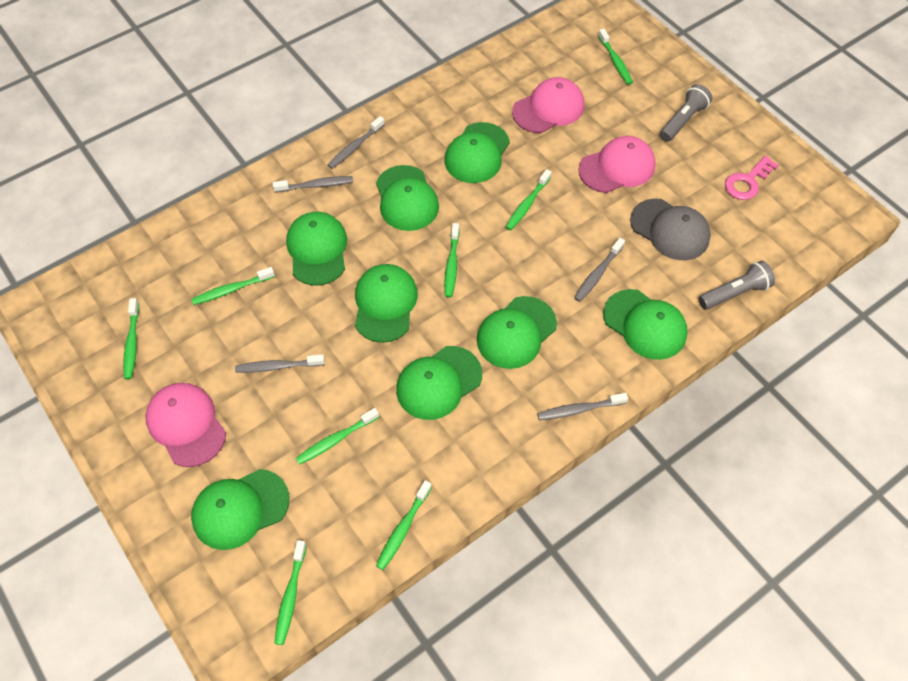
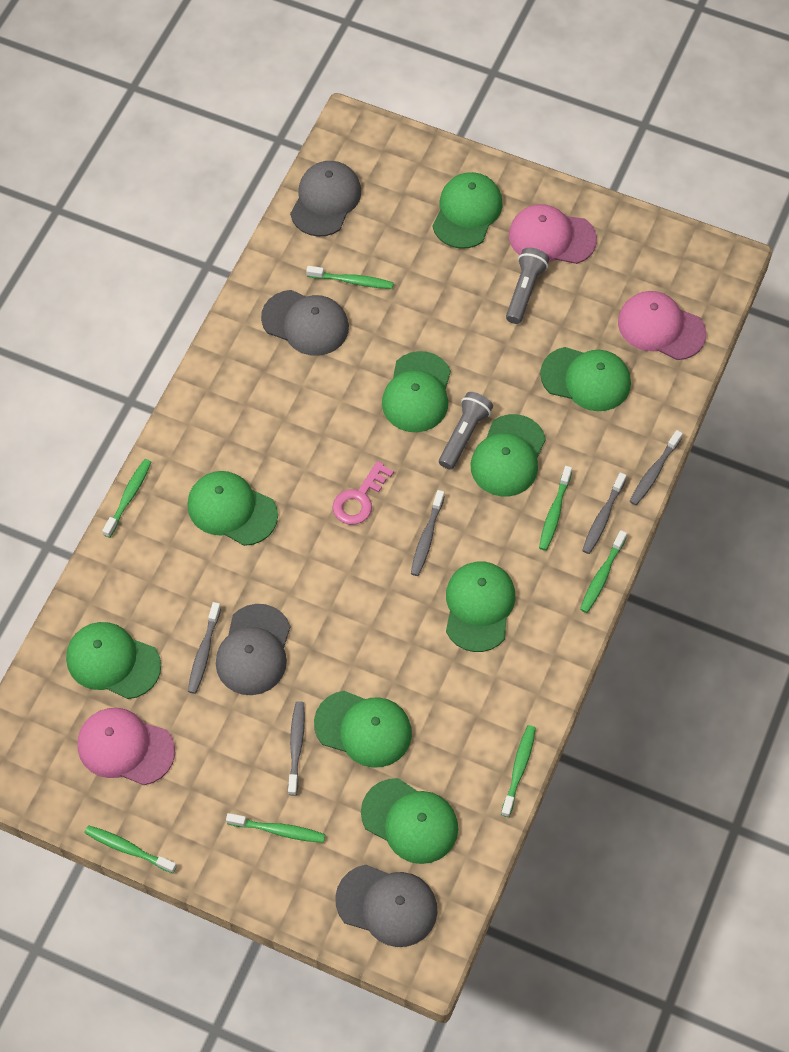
green cap: [191,469,289,550] [286,212,347,285] [355,264,418,343] [376,165,439,231] [396,346,482,420] [444,122,510,183] [477,296,557,369] [603,289,688,360] = 8 -> [66,622,161,699] [187,471,278,546] [314,691,412,768] [361,778,458,864] [382,351,451,432] [432,172,503,249] [446,561,515,652] [471,414,546,496] [540,347,631,411] = 9
green toothbrush: [123,298,139,379] [192,267,275,305] [274,540,307,645] [296,408,379,465] [376,480,432,570] [444,223,460,298] [506,169,552,230] [598,29,633,85] = 8 -> [85,825,177,873] [102,459,151,538] [226,813,326,843] [306,266,394,289] [501,725,536,817] [539,466,572,551] [580,530,627,613] = 7
grey cap: [630,198,711,260] = 1 -> [216,604,290,695] [261,290,349,356] [290,161,361,237] [335,865,438,947] = 4

